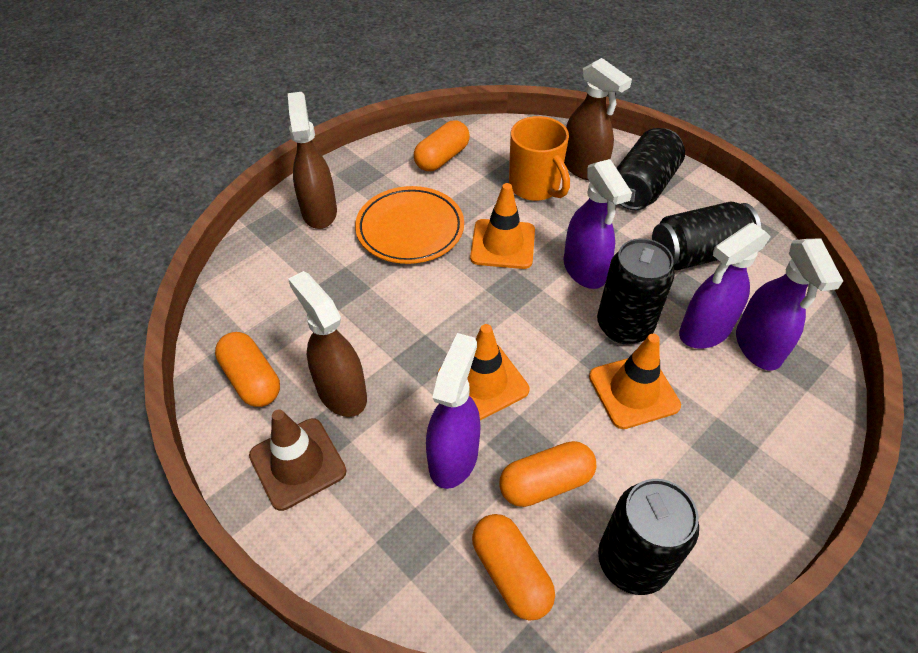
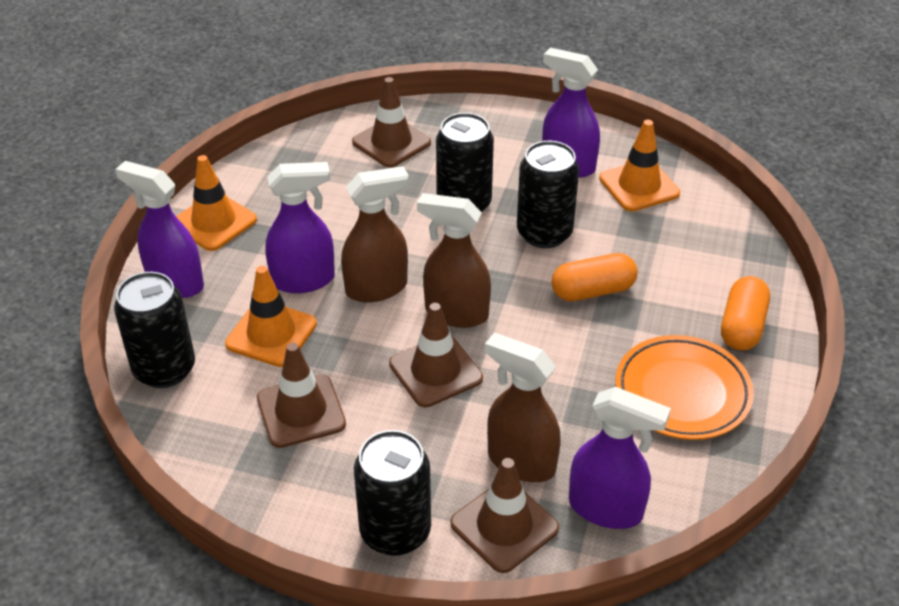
brown traffic cone: [249,409,347,511] = 1 -> [257,343,346,448] [352,77,431,167] [389,303,483,407] [450,458,559,573] = 4
orange capsule: [215,332,280,407] [414,121,470,171] [472,514,555,621] [499,441,597,507] = 4 -> [552,253,637,301] [721,276,770,351] = 2
orange mug: [509,116,570,201] = 1 -> none = 0

